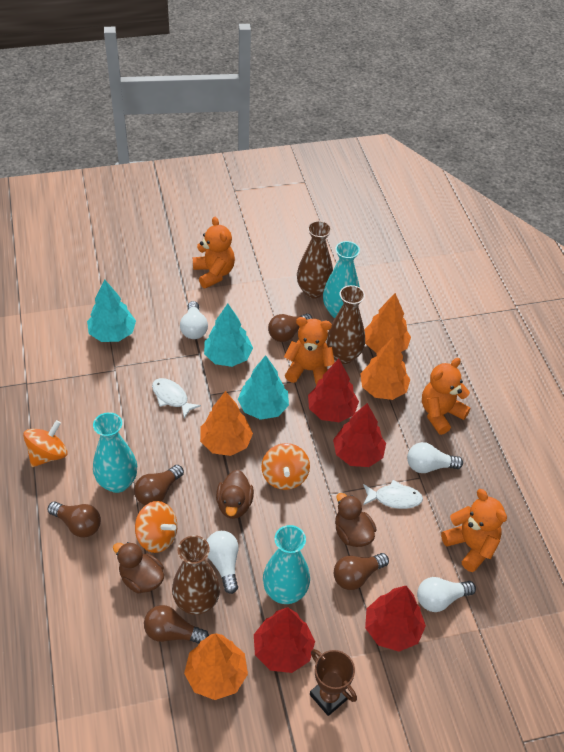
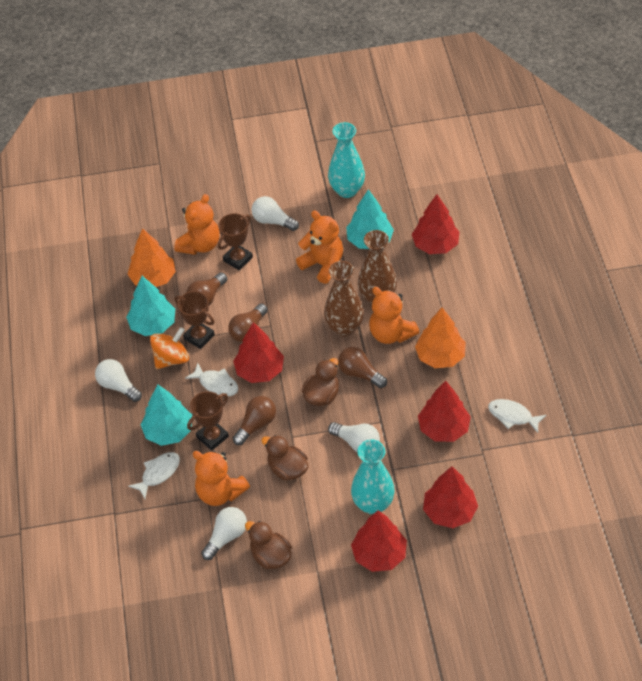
brown light bulb: [48,501,101,537] [134,465,184,505] [144,605,209,643] [268,313,312,342] [334,553,389,590] = 5 -> [186,272,227,306] [228,304,268,342] [233,396,276,445] [338,347,387,388] = 4
brown trophy: [310,649,357,716] = 1 -> [175,291,215,349] [187,391,229,451] [218,213,253,270] = 3
brown vase: [172,535,220,615] [297,221,333,299] [326,285,365,364] = 3 -> [324,261,364,337] [358,230,397,305] = 2
orange spinning top: [23,420,67,467] [135,501,177,553] [261,443,310,490] = 3 -> [150,327,189,369] = 1
orange tree: [184,633,248,700] [200,391,253,456] [360,337,410,400] [364,293,411,353] = 4 -> [127,228,176,287] [415,307,466,368] = 2
red tree: [254,607,315,673] [308,359,359,422] [333,403,386,467] [365,586,426,652] = 4 -> [233,322,284,383] [351,510,407,572] [412,194,460,254] [418,381,471,442] [423,466,478,528] = 5
turquoise vase: [93,412,137,493] [263,525,310,604] [323,241,360,318] = 3 -> [328,122,365,198] [351,440,395,514] = 2
white fish: [152,378,201,419] [363,480,423,509] = 2 -> [128,452,180,499] [185,363,238,396] [488,399,547,433] = 3

